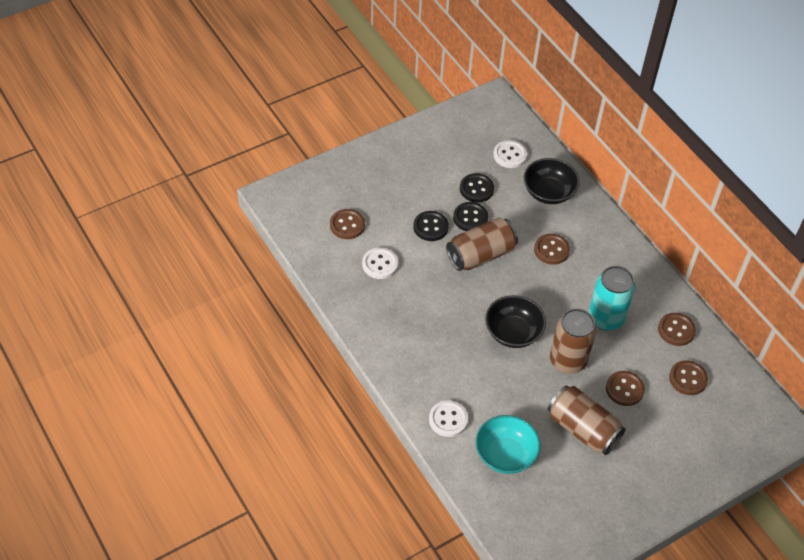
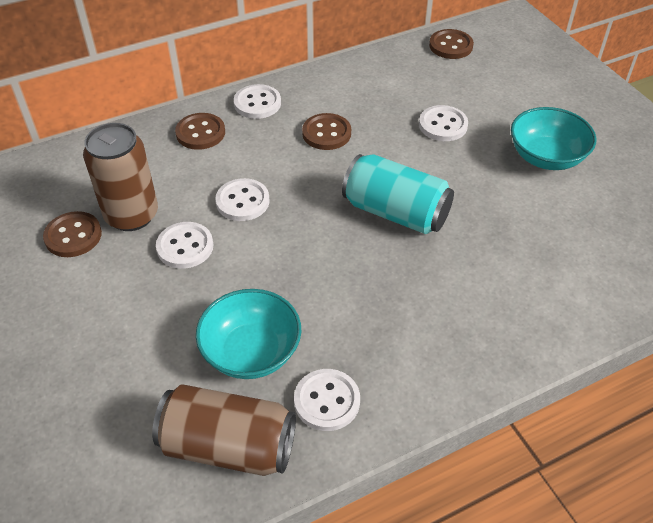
black bowl: [485,295,546,348] [524,158,580,204] = 2 -> none = 0
black button: [413,211,449,241] [453,202,488,231] [460,173,494,203] = 3 -> none = 0
brown button: [330,209,365,239] [534,234,570,265] [606,371,645,406] [658,313,696,346] [669,360,708,395] = 5 -> [43,211,102,257] [175,113,225,150] [302,113,351,150] [429,29,474,59] = 4
brown can: [446,217,518,271] [548,386,625,455] [550,308,597,374] = 3 -> [83,123,158,231] [152,384,296,476] = 2
turquoise bowl: [476,415,541,474] = 1 -> [196,289,301,379] [511,107,597,170] = 2
white button: [362,247,398,279] [429,400,468,437] [493,140,527,168] = 3 -> [156,222,213,269] [215,178,269,221] [234,84,281,119] [294,369,360,431] [419,105,468,141] = 5

